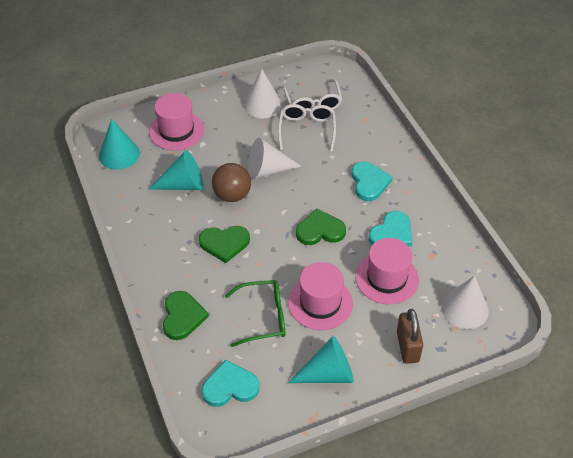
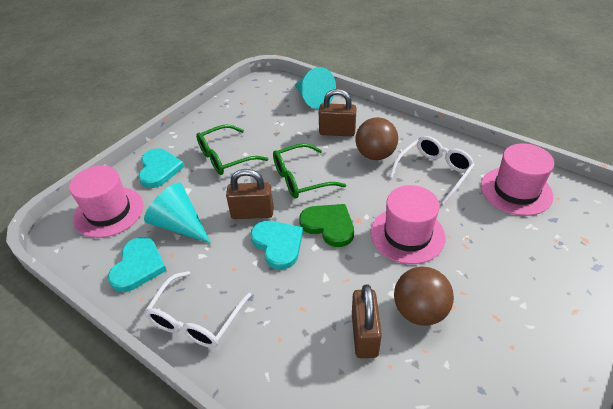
brown ball: [212,163,251,202] = 1 -> [356,117,398,160] [394,267,454,326] = 2
brown padlock: [397,309,423,364] = 1 -> [226,169,273,219] [319,89,357,137] [352,285,382,358] = 3
green glasses: [225,280,285,347] = 1 -> [196,124,268,175] [273,143,346,198] = 2
green heart: [163,291,209,340] [199,226,250,263] [296,209,346,245] = 3 -> [299,204,354,247] = 1
turquoise cone: [99,119,140,170] [149,150,204,190] [288,336,354,383] = 3 -> [144,183,211,243] [295,67,336,109] = 2
white cone: [244,69,282,118] [248,138,302,179] [441,276,489,329] = 3 -> none = 0

